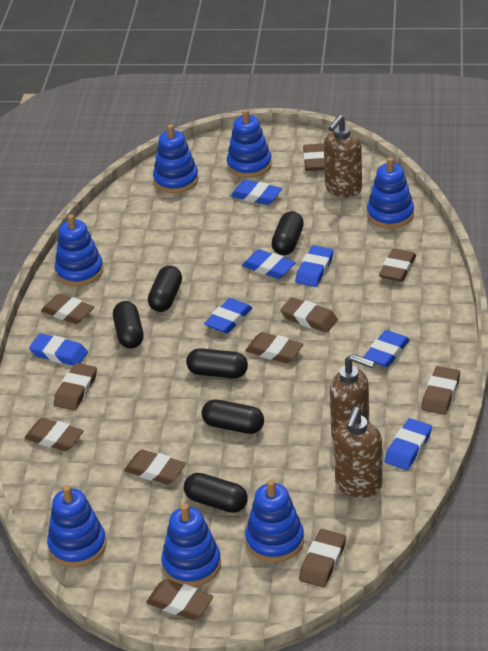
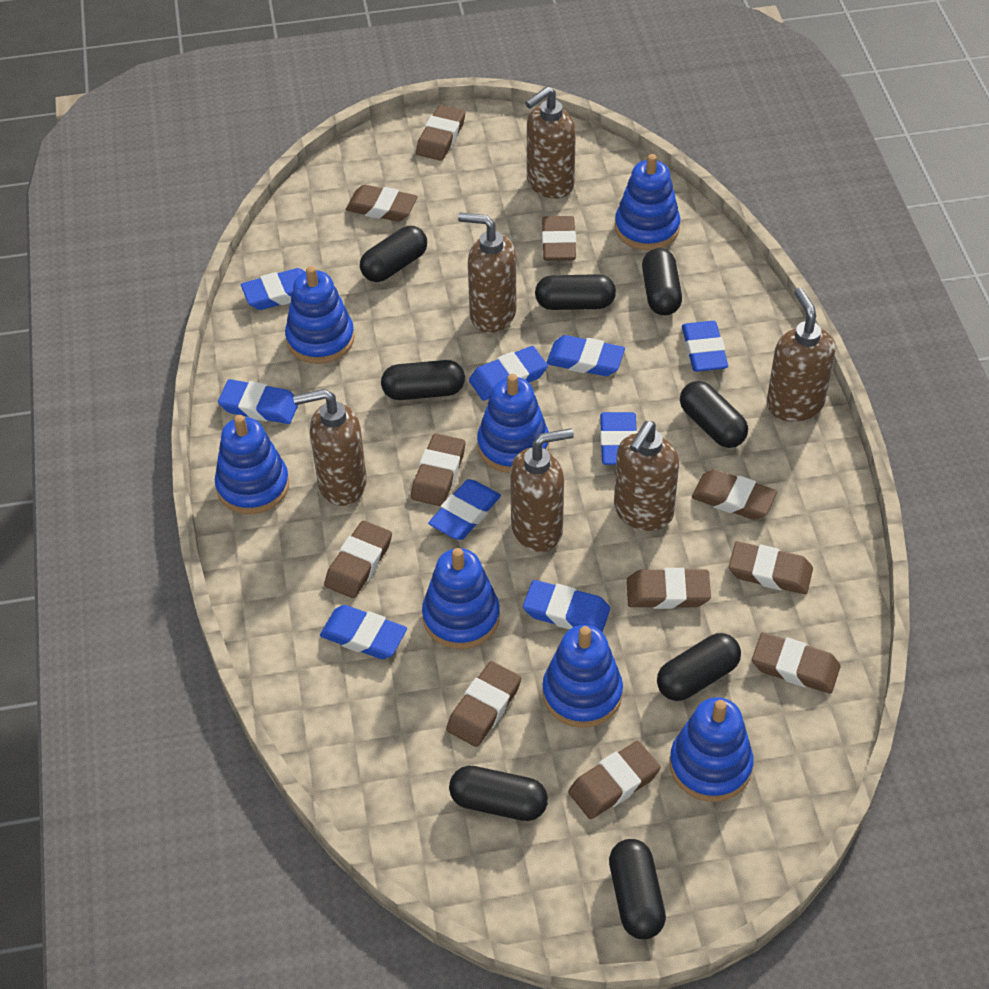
black capsule: [113,301,144,349] [148,266,182,312] [184,473,248,513] [186,348,248,379] [201,399,264,434] [271,211,304,255] = 6 -> [360,226,427,282] [381,360,465,400] [449,766,548,821] [535,274,616,310] [609,839,666,939] [642,248,682,315] [657,633,741,701] [680,381,748,448] = 8
blue eraser: [29,334,88,366] [204,298,252,333] [231,180,282,205] [242,249,296,279] [295,245,333,287] [363,330,410,367] [384,418,432,470] = 7 -> [218,379,298,424] [241,268,306,310] [320,605,407,659] [428,479,501,540] [469,346,548,401] [523,580,610,632] [547,335,625,376] [600,412,638,465] [682,321,728,372] = 9
brown soap dispenser: [324,115,362,197] [330,354,375,440] [334,407,382,498] = 3 -> [293,389,367,506] [458,213,516,333] [510,428,574,552] [525,86,576,199] [614,421,679,531] [766,288,835,422] = 6

